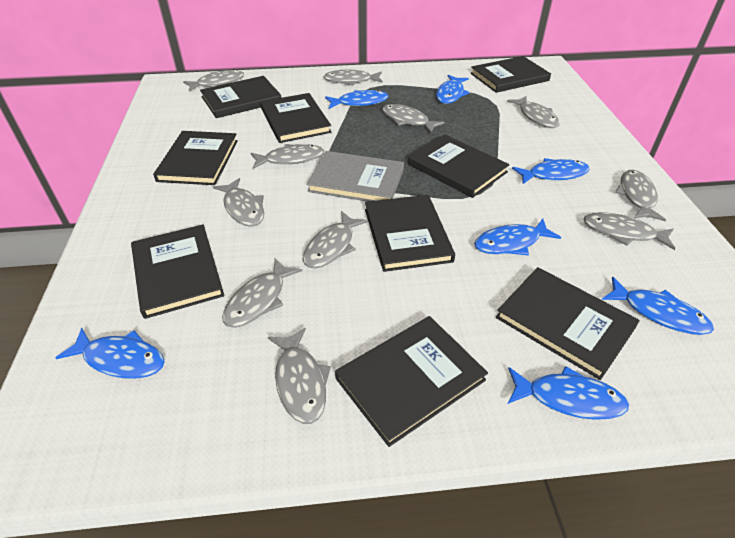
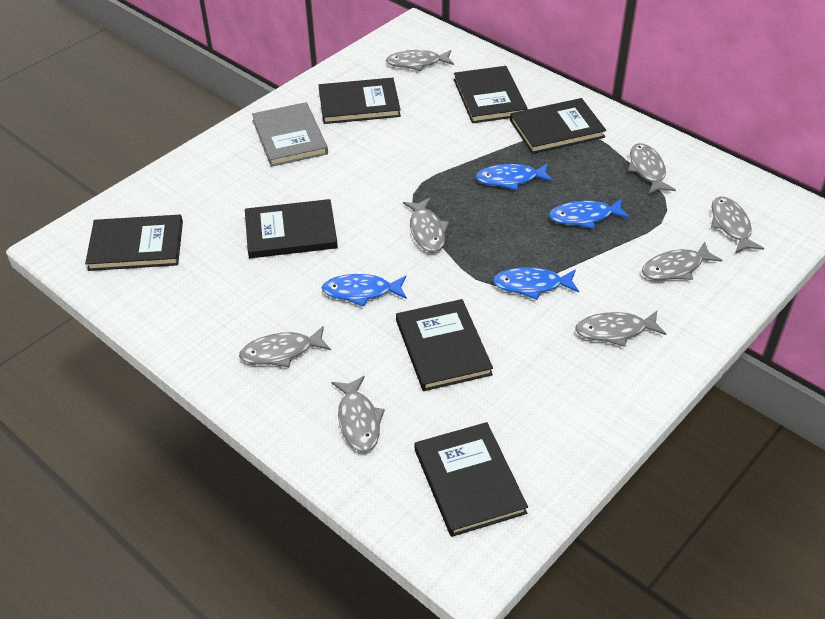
black book: [131,225,224,319] [153,131,238,185] [200,76,282,118] [260,93,331,143] [335,316,488,447] [365,195,455,272] [408,134,510,198] [470,56,551,93] [496,267,640,380] = 9 -> [85,215,183,271] [245,199,338,258] [319,78,401,124] [396,299,493,391] [415,422,528,537] [454,66,527,123] [510,98,606,154] = 7
blue fish: [55,328,165,379] [325,90,389,109] [436,75,469,104] [474,219,561,256] [508,366,629,420] [512,158,590,184] [602,277,714,335] = 7 -> [322,274,407,307] [475,163,554,190] [493,267,579,300] [549,198,630,229] = 4
grey fish: [183,69,244,91] [213,178,264,227] [222,258,302,328] [251,144,324,169] [268,328,331,424] [303,211,368,268] [323,69,383,86] [382,104,445,133] [507,96,560,128] [583,212,675,250] [615,170,666,221] = 11 -> [239,326,331,367] [331,376,385,452] [386,50,454,71] [403,198,449,252] [575,311,666,347] [628,143,676,194] [642,242,722,280] [711,197,764,254] = 8

